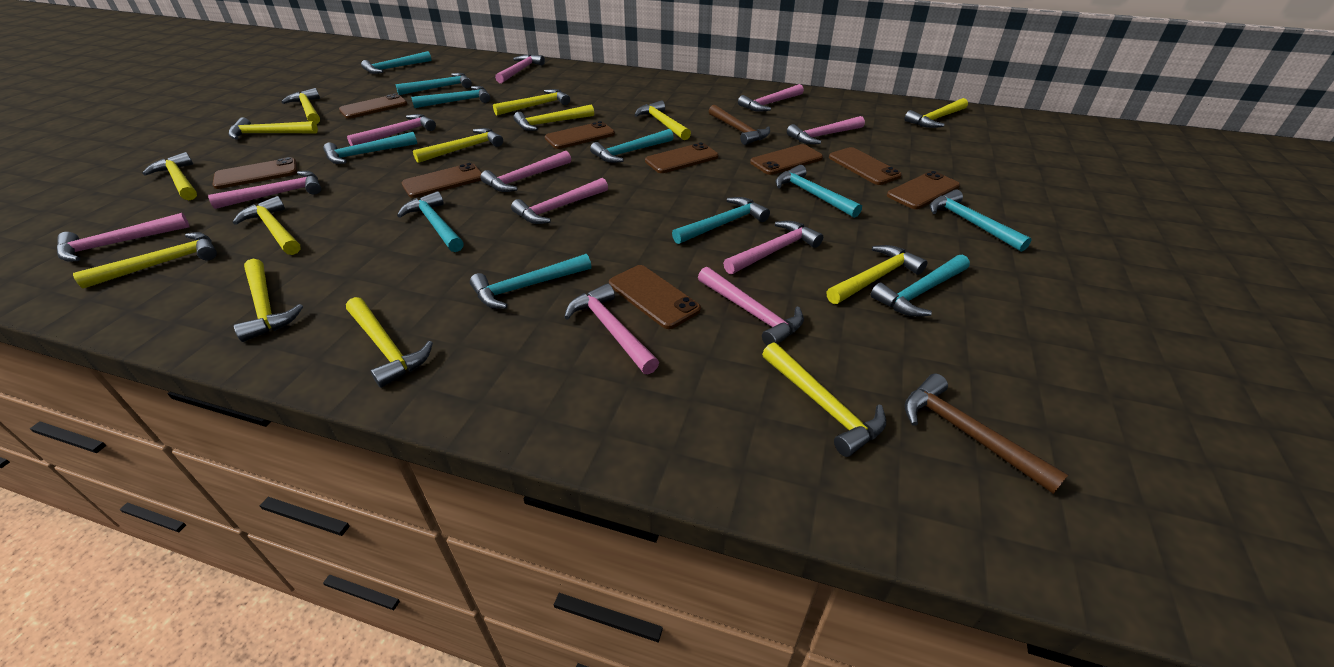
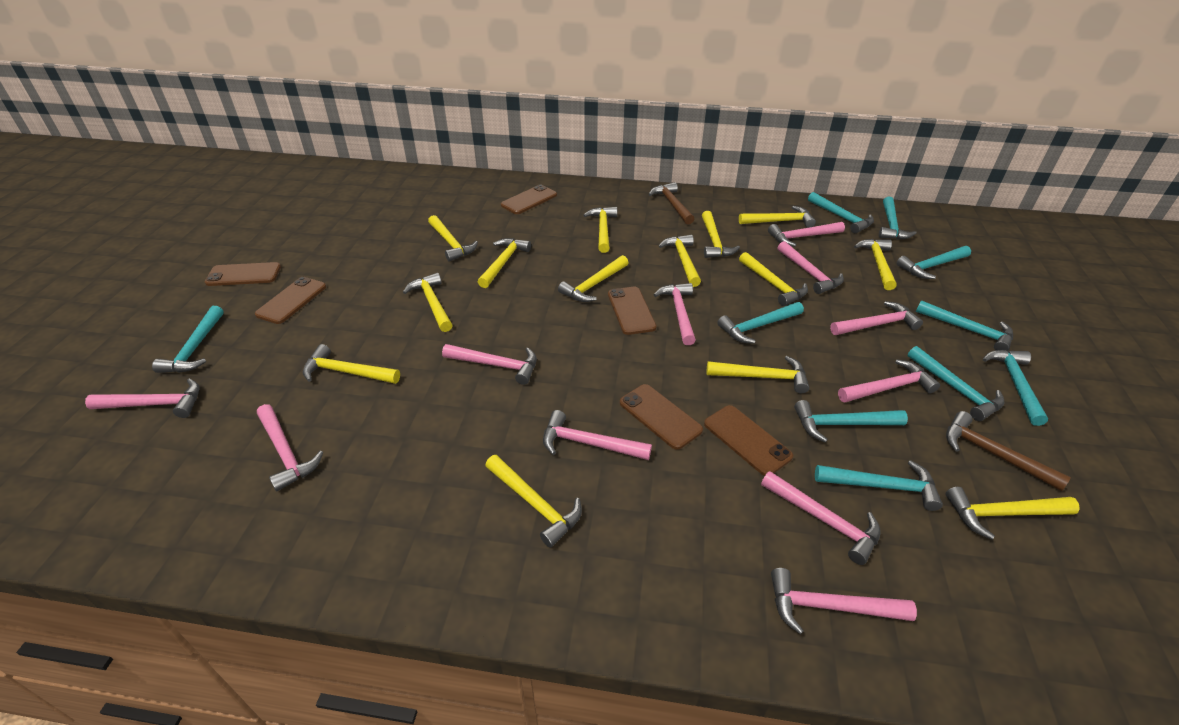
brown phone: [212,157,297,189] [339,94,407,119] [402,163,482,198] [545,121,615,149] [609,265,701,329] [645,142,719,173] [750,144,823,175] [829,147,902,185] [887,171,960,209] = 9 -> [205,262,281,286] [255,277,326,324] [501,184,557,214] [608,287,657,335] [620,384,703,450] [704,405,793,476] = 6
turquoise hammer: [323,132,417,164] [361,51,432,74] [396,73,472,95] [397,191,464,252] [411,86,490,108] [470,254,591,309] [590,129,674,163] [672,197,770,244] [775,165,862,218] [871,255,970,317] [930,189,1032,252] = 11 -> [152,306,224,373] [717,302,804,344] [794,400,908,443] [808,192,874,233] [815,460,943,511] [879,196,916,239] [896,246,971,279] [908,346,1005,421] [916,300,1013,351] [983,350,1048,426] = 10

